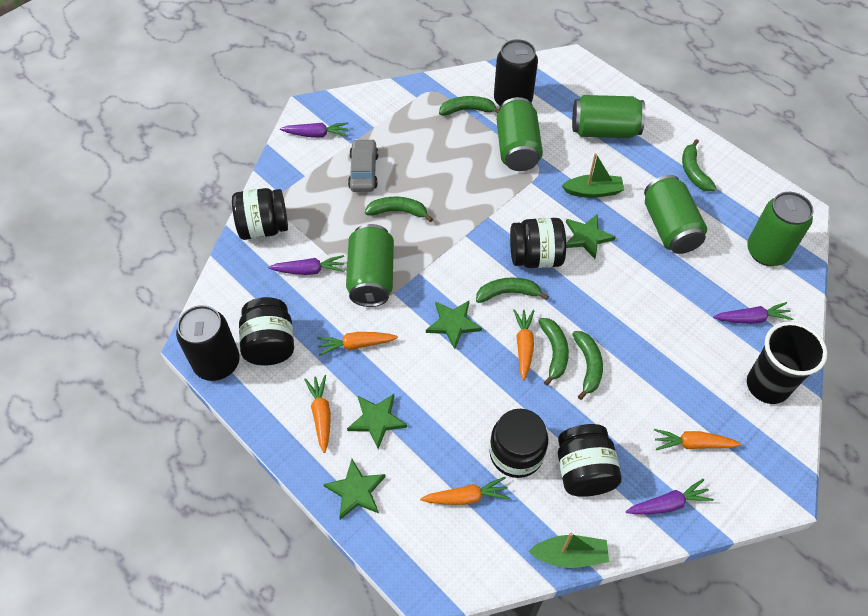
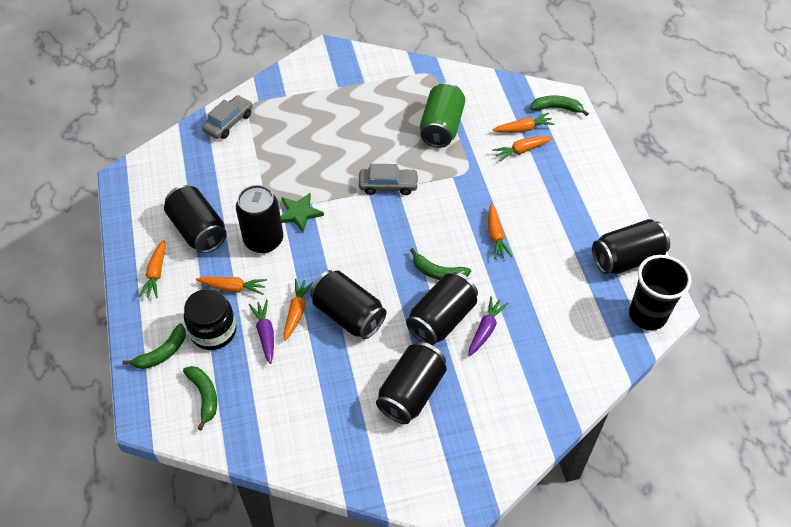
black can: [176,305,240,381] [494,39,538,106] = 2 -> [164,185,227,253] [236,185,283,253] [310,270,386,339] [376,342,446,424] [406,272,478,346] [592,219,670,274] = 6
black jar: [232,188,288,240] [239,297,294,366] [489,409,548,478] [510,218,566,268] [558,424,622,497] = 5 -> [184,289,236,350] = 1
green banana: [365,197,433,222] [439,96,499,115] [476,277,549,303] [539,318,569,386] [572,331,603,400] [682,139,716,191] = 6 -> [122,323,186,369] [183,366,217,430] [410,248,471,280] [530,96,589,116] = 4
green boat: [529,533,609,568] [562,153,624,198] = 2 -> none = 0
green can: [346,224,394,307] [497,97,543,171] [572,95,646,138] [644,175,707,254] [747,192,813,266] = 5 -> [420,83,465,148] = 1
green star: [323,459,386,520] [347,394,407,449] [426,301,482,349] [566,215,616,259] = 4 -> [280,193,324,232] = 1
grey car: [348,139,379,192] = 1 -> [202,95,253,139] [359,164,419,195] = 2
orange carrot: [304,375,331,453] [317,332,398,356] [420,477,510,505] [513,309,534,380] [654,429,741,450] = 5 -> [139,240,166,298] [196,277,267,295] [284,279,314,341] [488,203,512,259] [492,113,554,133] [492,136,553,162] = 6
purple carrot: [268,255,345,275] [280,122,348,138] [626,479,714,514] [713,302,793,324] = 4 -> [249,300,274,364] [468,296,508,356] = 2

